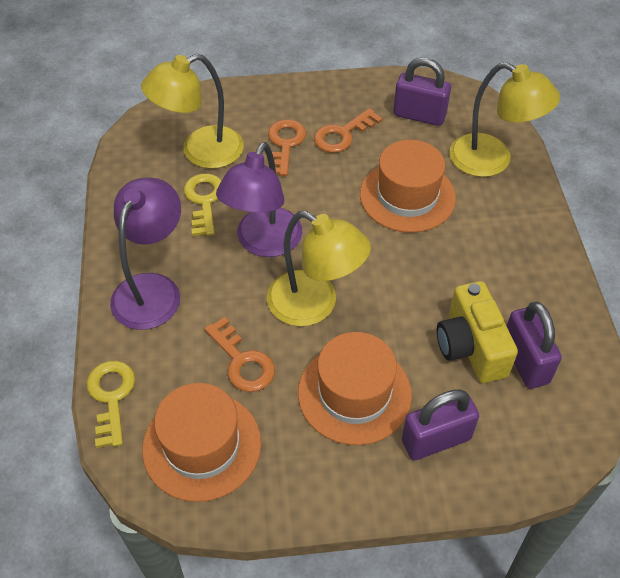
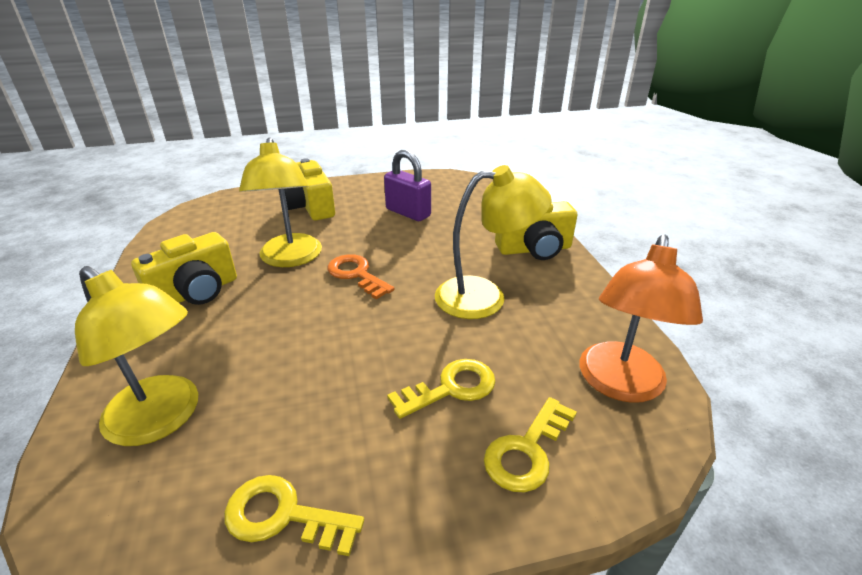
orange hat: [142,383,261,502] [298,332,412,445] [360,140,456,233] = 3 -> none = 0
orange key: [204,317,275,392] [268,119,306,176] [314,108,382,153] = 3 -> [327,254,395,299] = 1
orange lamp: none = 0 -> [580,235,703,403] = 1
purple lamp: [110,178,181,330] [216,142,302,257] = 2 -> none = 0
purple padlock: [393,58,451,126] [402,390,479,460] [507,302,562,389] = 3 -> [384,150,431,221] = 1
yellow camera: [437,281,518,383] = 1 -> [131,232,237,305] [284,158,335,220] [495,201,577,260] = 3
yellow key: [87,361,135,448] [184,173,222,236] = 2 -> [224,475,364,556] [387,359,496,419] [484,397,577,492] = 3

